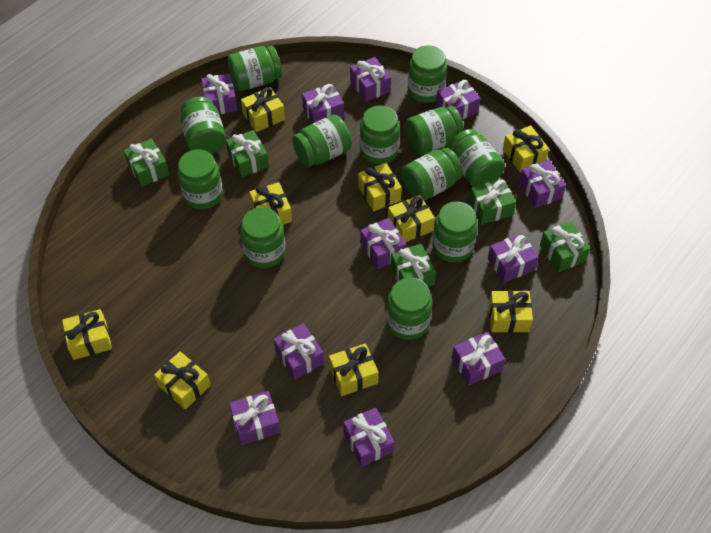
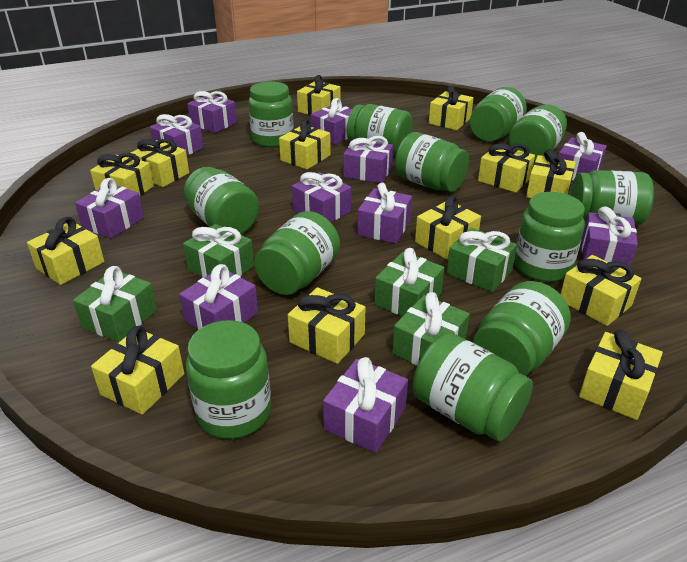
yellow gift: [62,309,112,360] [154,351,211,410] [241,87,285,132] [249,182,292,225] [329,343,379,396] [358,163,402,211] [388,195,435,242] [489,290,533,333] [503,125,549,173] = 9 -> [27,217,104,285] [90,153,154,196] [91,326,184,415] [131,139,189,187] [279,119,331,170] [288,287,366,364] [297,75,340,115] [415,196,481,259] [429,85,473,130] [478,144,535,193] [526,149,576,198] [561,255,641,326] [579,330,663,420] = 13

